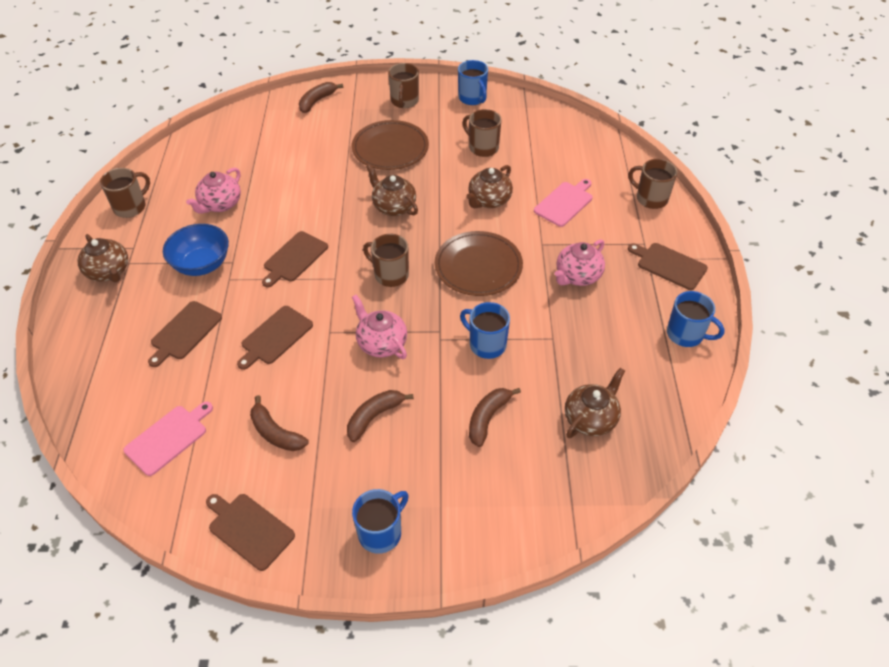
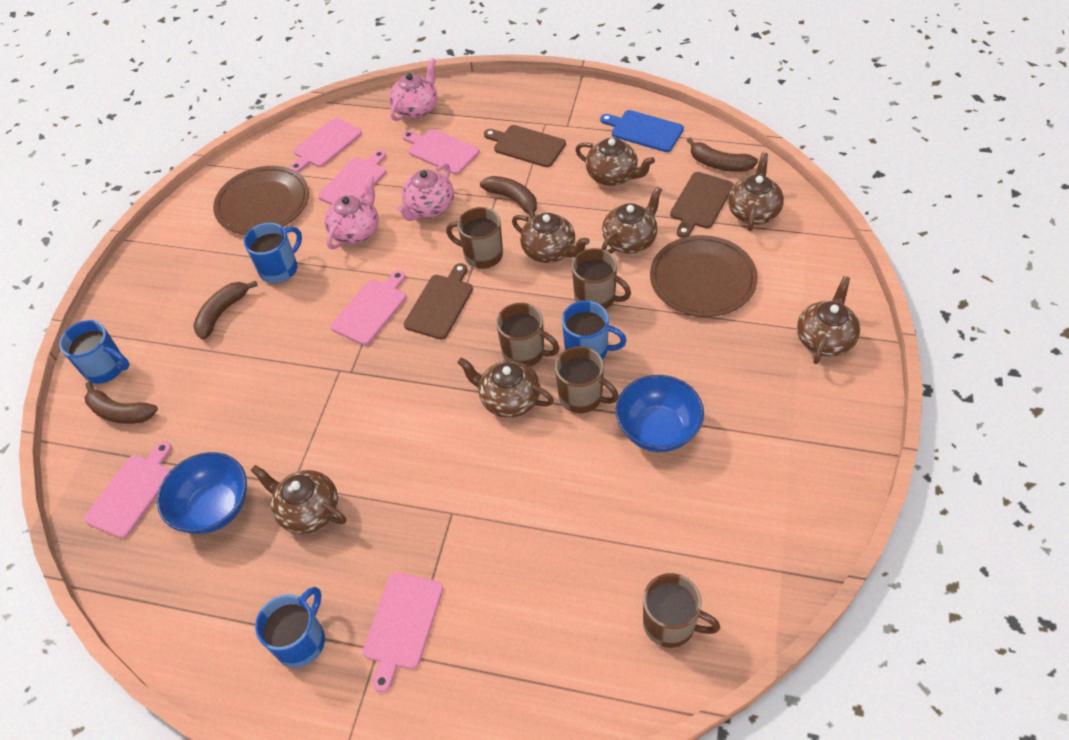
blue bowl: [163,224,229,276] = 1 -> [157,452,247,534] [616,375,704,452] = 2
blue cutting board: none = 0 -> [600,110,684,152] = 1
brown cutting board: [148,301,222,367] [206,494,295,571] [237,306,313,370] [262,231,328,287] [628,243,708,290] = 5 -> [404,263,473,340] [484,125,566,167] [670,172,734,238] = 3
brown teapot: [78,234,128,282] [366,164,418,216] [466,165,513,208] [565,368,625,438] = 4 -> [251,465,346,534] [457,358,554,418] [512,213,590,263] [575,138,655,186] [602,186,662,254] [728,153,784,231] [797,276,860,364] = 7
pink cutting board: [123,402,213,476] [534,179,593,227] = 2 -> [84,441,172,538] [290,118,362,172] [318,150,386,205] [331,270,406,345] [363,572,443,692] [402,129,480,174] = 6

